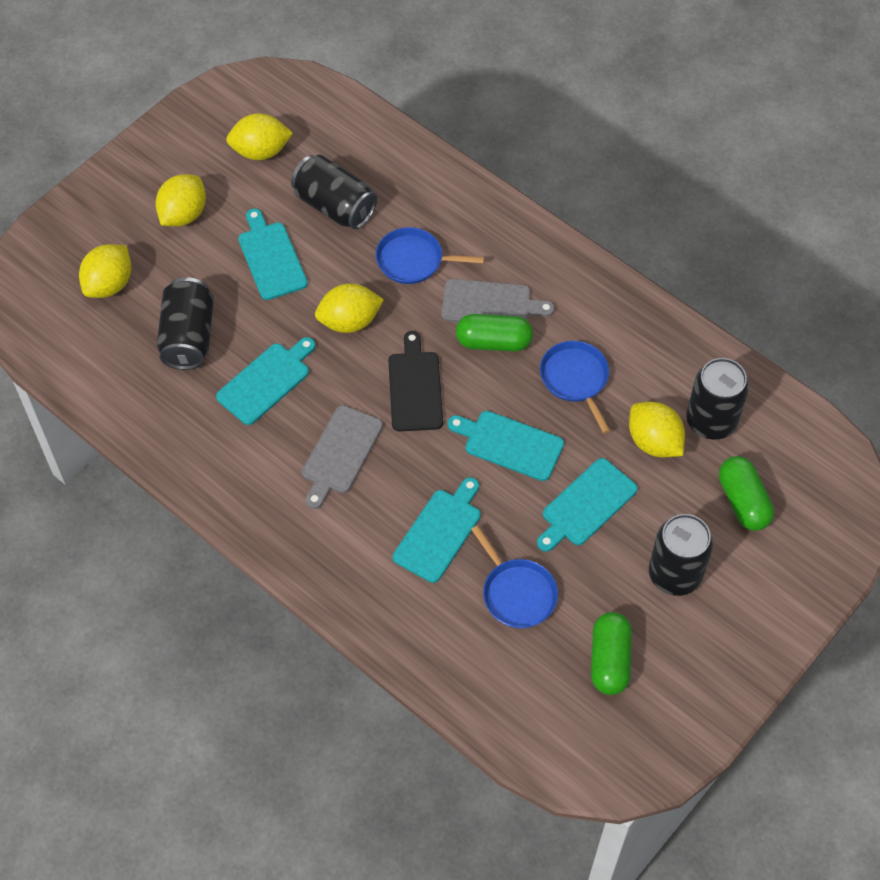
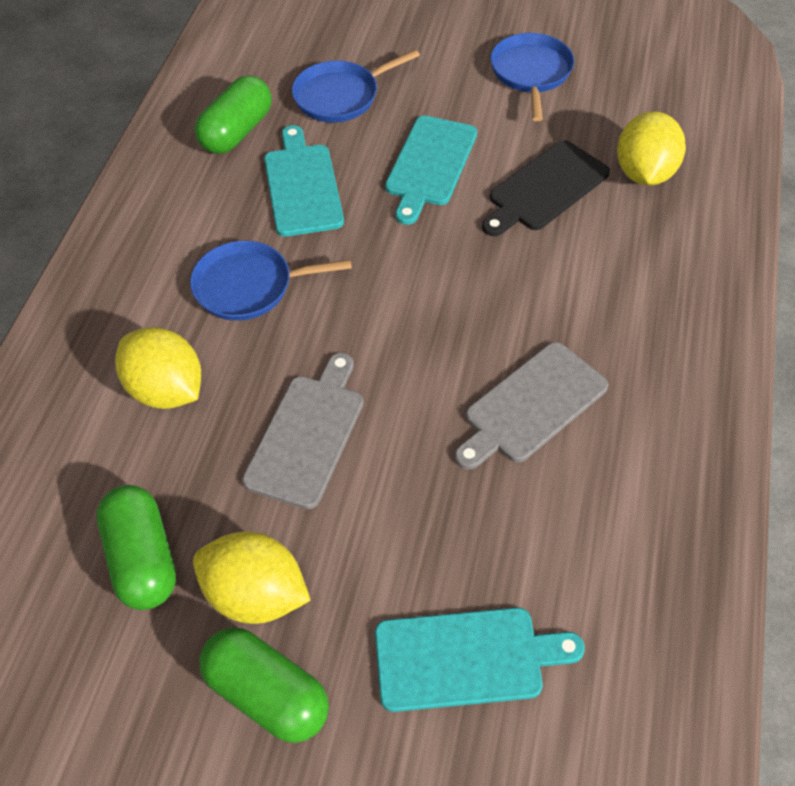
black can: [157,277,214,370] [291,155,377,229] [649,514,713,596] [686,358,749,440] = 4 -> none = 0
turquoise cutting board: [216,337,316,425] [238,208,308,300] [393,477,481,583] [447,411,564,481] [537,458,638,552] = 5 -> [264,125,344,237] [375,608,585,712] [385,116,477,225] = 3
yellow lemon: [79,244,131,298] [155,174,206,226] [226,113,293,160] [315,283,384,333] [629,402,685,457] = 5 -> [115,327,201,409] [193,532,311,624] [617,111,686,185] = 3

